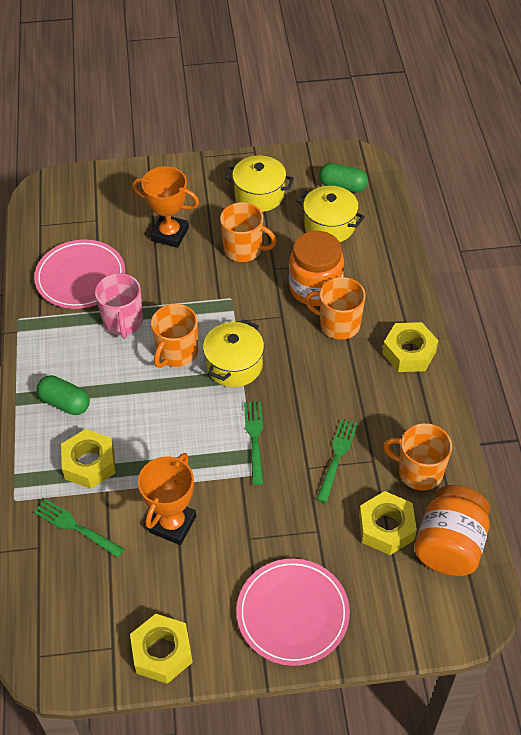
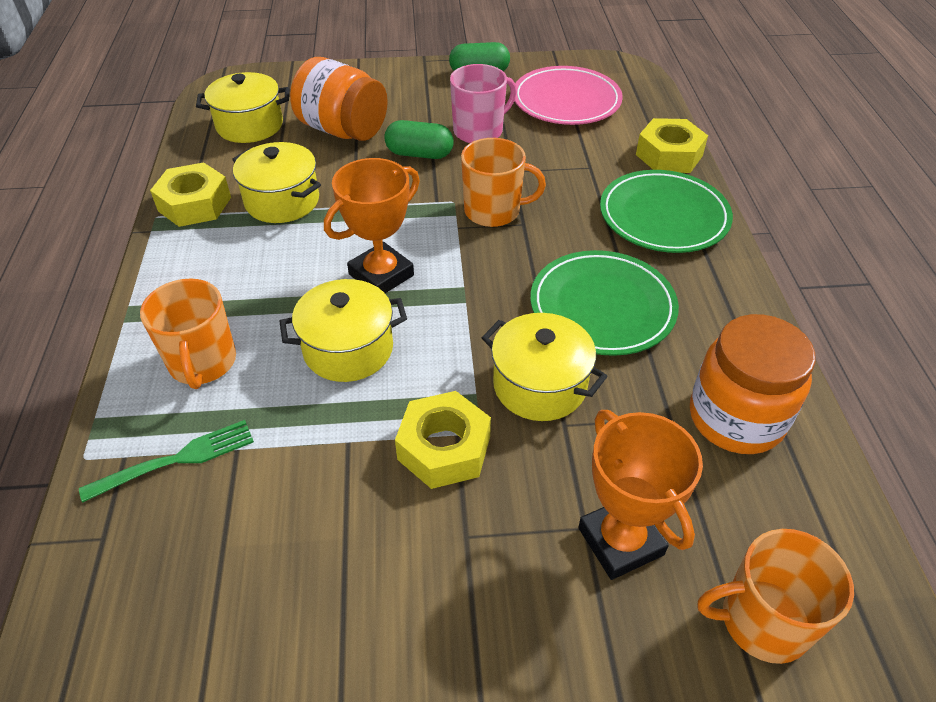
green fork: [34,499,124,558] [244,402,263,485] [316,419,358,503] = 3 -> [79,420,254,503] = 1
green plate: none = 0 -> [530,250,679,356] [600,170,733,253] = 2
orange mug: [151,304,198,368] [220,202,276,262] [305,277,366,340] [383,423,452,491] = 4 -> [140,279,236,389] [461,138,546,227] [697,529,854,664] = 3
pink plate: [34,239,125,309] [236,559,350,666] = 2 -> [515,66,623,125] = 1
yellow nut: [61,429,116,489] [130,614,193,684] [359,491,417,555] [382,322,438,372] = 4 -> [150,162,231,227] [395,391,491,489] [636,118,708,173] = 3
yellow pot: [203,319,264,387] [225,156,294,212] [297,186,365,242] = 3 -> [196,72,289,143] [232,142,321,223] [279,279,407,382] [482,313,608,421] = 4

